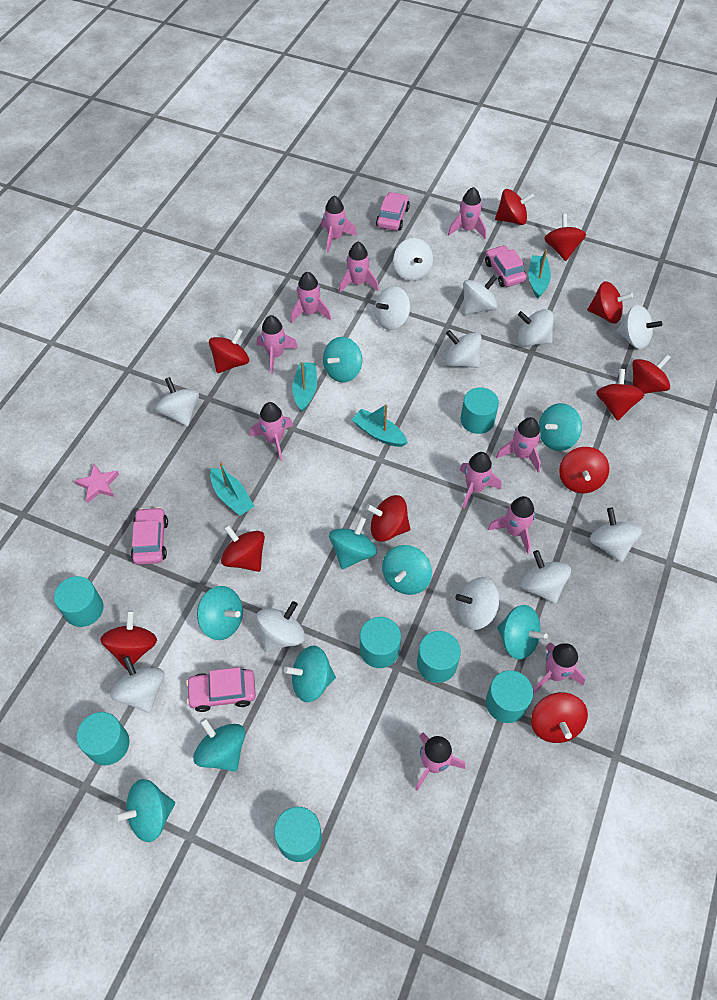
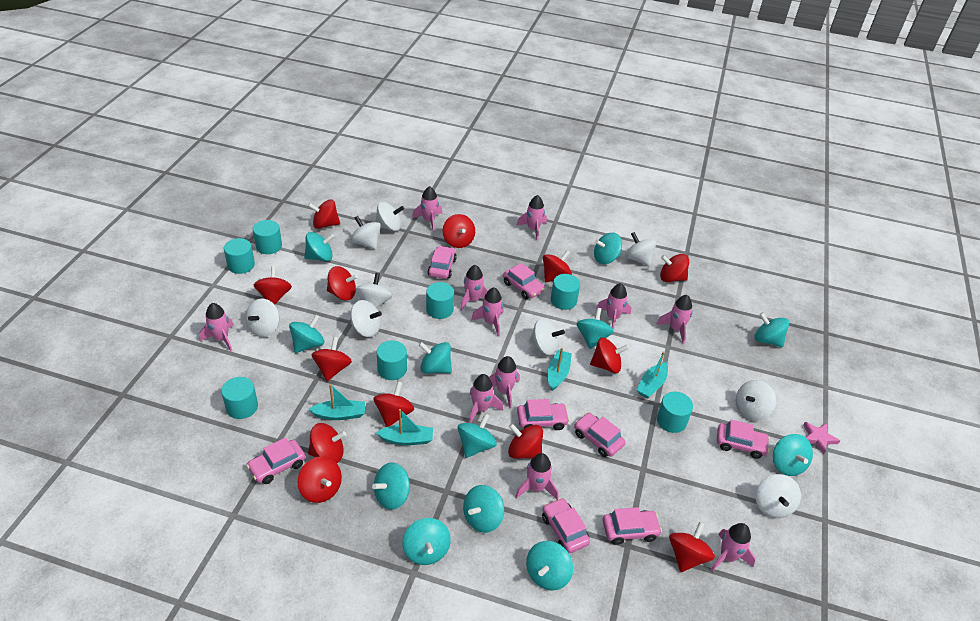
pink car: [131,507,168,565] [186,667,256,712] [376,192,410,231] [485,245,527,287] = 4 -> [247,437,305,484] [428,246,457,279] [503,263,545,299] [517,399,570,430] [542,498,590,553] [574,413,626,457] [603,507,662,545] [717,420,770,459] = 8
red spinning top: [100,610,157,670] [209,328,249,373] [221,525,265,572] [366,495,410,542] [495,189,535,225] [531,692,588,743] [544,214,586,261] [559,447,609,493] [587,281,633,324] [596,369,644,421] [633,354,671,394] = 11 -> [254,266,292,305] [297,456,342,503] [308,199,340,229] [308,423,346,463] [311,337,352,381] [327,266,358,300] [373,381,414,427] [443,214,475,248] [508,423,543,459] [543,250,572,282] [590,337,629,373] [660,254,689,282] [669,522,715,572] = 13
turquoise spinning top: [114,779,175,842] [193,718,245,772] [197,586,243,640] [284,646,336,702] [323,337,362,382] [329,517,377,569] [382,545,432,595] [497,605,548,660] [539,403,582,451] = 9 -> [289,315,324,353] [304,232,334,261] [372,462,410,510] [402,518,451,565] [419,342,452,374] [458,413,497,458] [463,485,504,533] [526,541,573,590] [576,308,614,349] [594,233,622,264] [755,312,789,347] [773,434,813,476] = 12
white spinning top: [110,656,164,713] [155,377,199,427] [256,601,305,652] [375,286,410,330] [393,238,433,281] [445,330,482,368] [455,577,500,630] [463,275,497,315] [518,309,554,347] [520,550,571,604] [590,508,642,563] [617,305,663,349] = 12 -> [245,299,279,337] [351,216,381,250] [351,300,382,337] [356,273,392,308] [375,202,404,231] [529,318,565,355] [625,232,656,266] [736,380,776,421] [756,474,801,518] = 9

